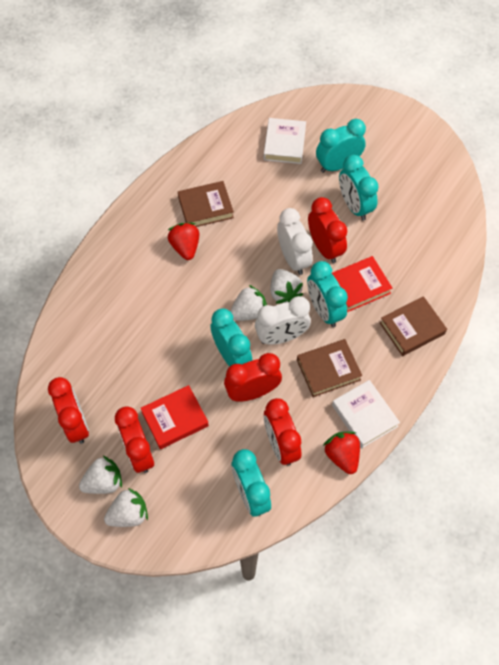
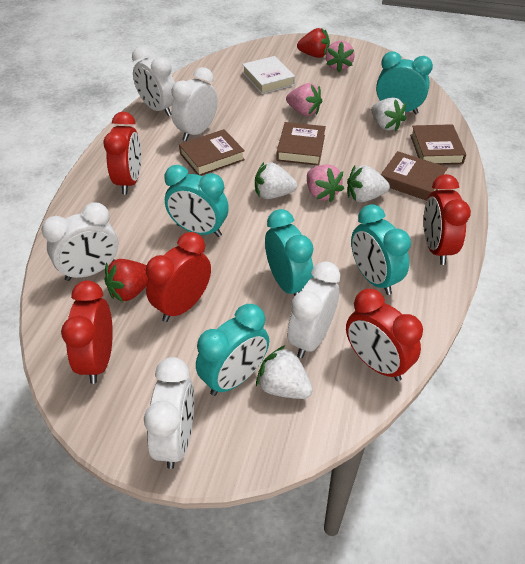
brown book: [178,181,234,227] [297,339,362,397] [380,296,447,356] = 3 -> [179,129,245,176] [276,122,326,166] [381,151,448,201] [410,124,466,165] = 4
pink strawberry: none = 0 -> [286,83,322,116] [307,164,344,202] [326,40,355,72] = 3
red book: [140,385,209,449] [332,256,393,312] = 2 -> none = 0
white book: [264,118,306,164] [332,380,400,448] = 2 -> [242,56,295,94] = 1
white clock: [255,296,311,345] [277,208,313,275] = 2 -> [42,203,118,281] [132,46,175,116] [144,357,194,469] [171,67,218,141] [287,261,340,358] = 5

